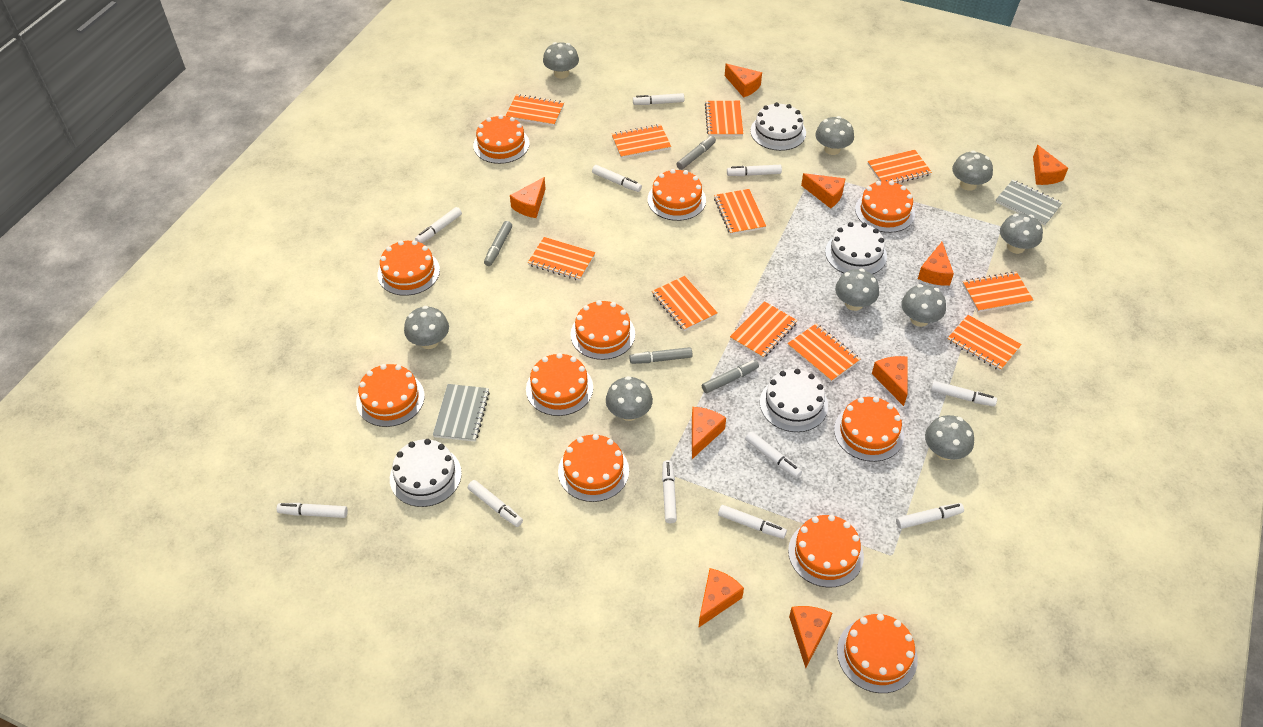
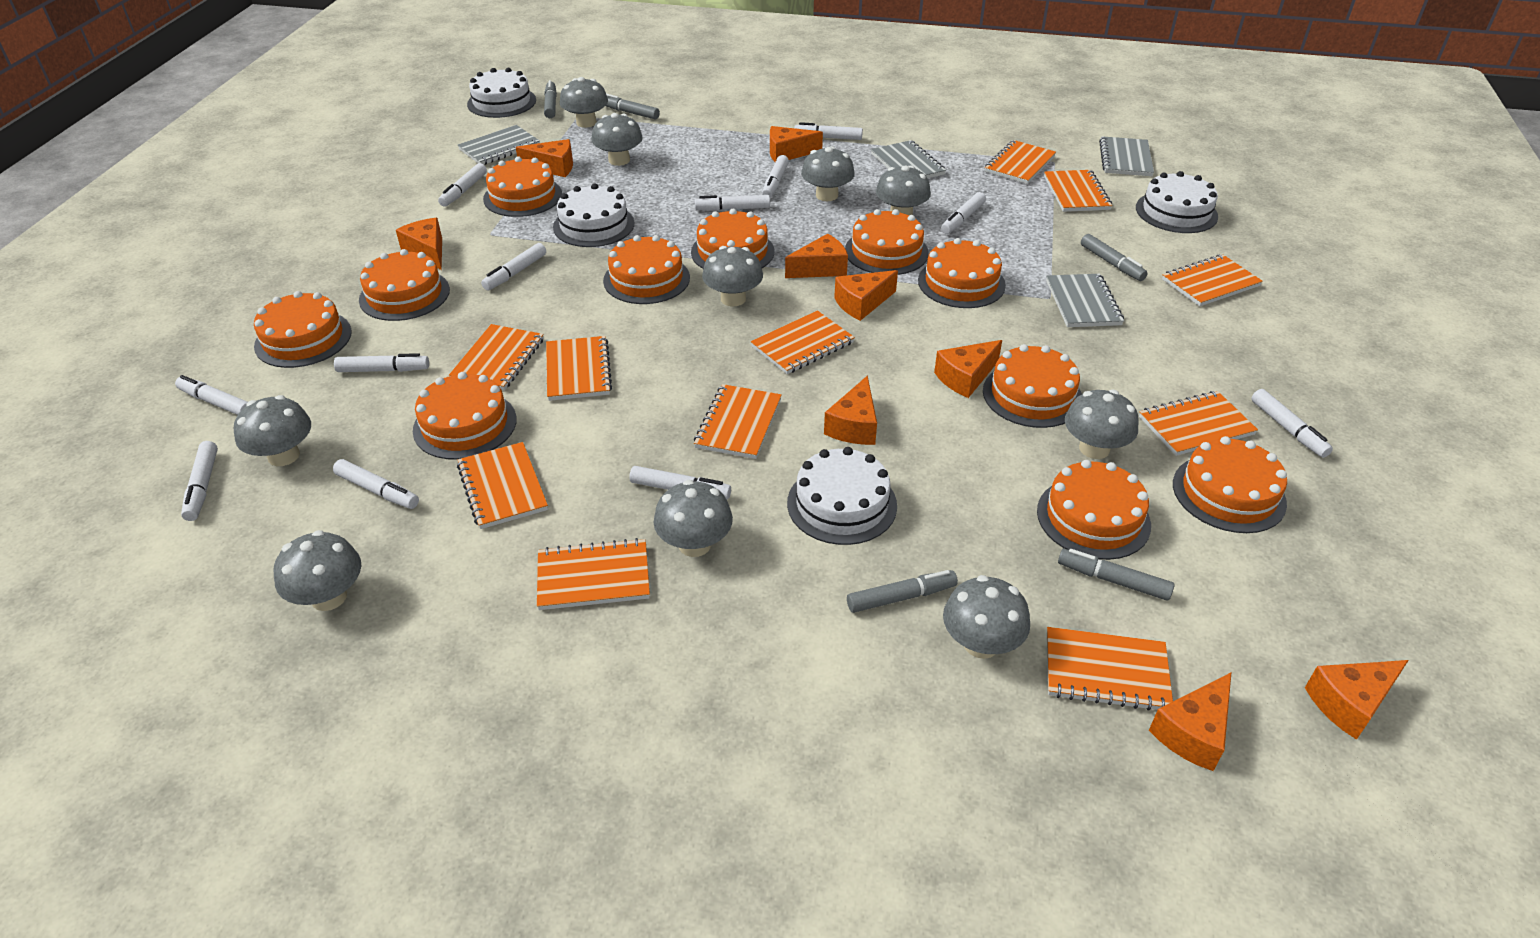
grey marker: [484,221,512,266] [629,347,693,364] [676,136,716,170] [702,360,759,393] = 4 -> [544,80,557,118] [606,94,660,119] [847,570,958,613] [1058,549,1174,601] [1081,234,1148,281] = 5
grey mushroom: [404,306,449,349] [543,42,579,79] [606,376,653,421] [815,116,854,155] [835,269,879,311] [901,284,946,327] [925,415,974,460] [952,151,993,191] [1000,213,1043,254] = 9 -> [234,395,311,466] [274,530,361,611] [560,77,608,128] [592,113,643,166] [653,480,733,557] [702,246,763,306] [801,146,855,201] [876,165,931,215] [943,575,1030,659] [1065,390,1139,459] = 10
grey notebook: [433,384,490,442] [996,180,1062,225] = 2 -> [458,125,540,165] [871,140,946,178] [1046,274,1124,327] [1099,136,1154,176] = 4
white marker: [277,503,348,518] [415,207,462,243] [468,480,523,527] [592,165,642,192] [633,93,684,105] [662,460,677,523] [718,505,787,539] [727,165,782,176] [745,431,802,478] [896,503,964,529] [931,381,997,407] = 11 -> [175,375,248,415] [181,441,218,521] [333,459,419,509] [334,353,429,372] [438,163,487,207] [481,243,546,290] [629,466,731,499] [695,195,770,211] [762,155,789,198] [794,122,863,140] [941,192,986,234] [1251,389,1333,458] = 12

